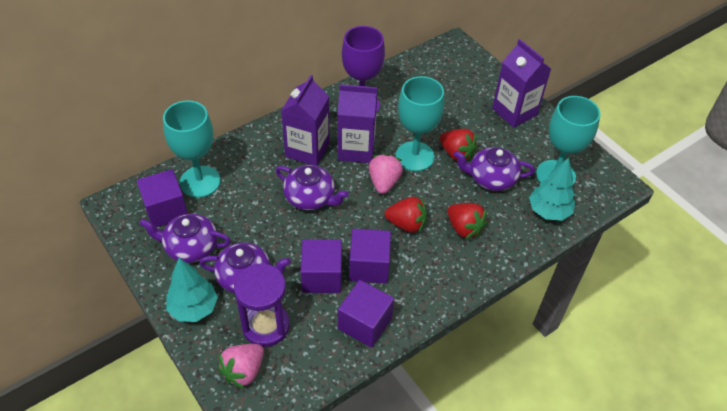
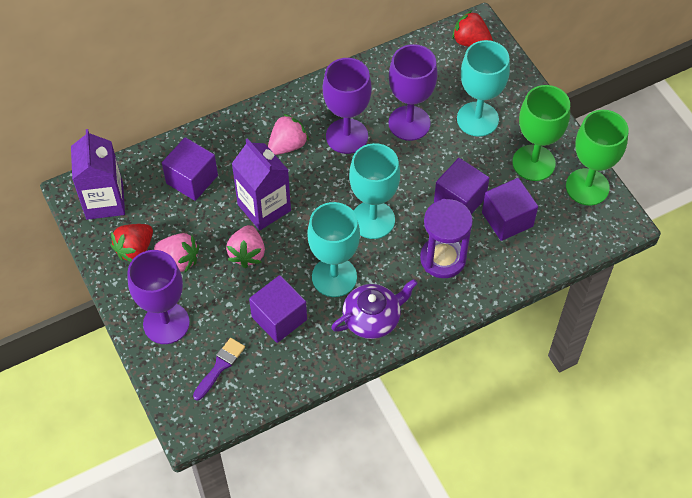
green goblet: none = 0 -> [512,85,570,181] [566,110,629,206] = 2
pink strawberry: [218,344,264,389] [369,154,403,194] = 2 -> [154,233,199,273] [226,225,265,268] [268,114,309,155] = 3
purple brush: none = 0 -> [193,338,245,400] = 1
purple carton: [281,75,330,166] [338,84,377,163] [492,39,551,128] = 3 -> [71,129,125,220] [232,138,291,230] = 2
purple goblet: [342,26,385,113] = 1 -> [127,250,190,344] [323,58,372,154] [388,44,438,141] = 3
purple teapot: [139,214,231,263] [199,242,291,293] [275,165,349,210] [453,147,535,191] = 4 -> [331,279,418,339] = 1
red strawberry: [385,197,427,233] [440,129,477,161] [447,203,487,239] = 3 -> [111,224,153,262] [452,10,493,47] = 2
turquoise tree: [166,258,218,322] [529,158,575,221] = 2 -> none = 0

